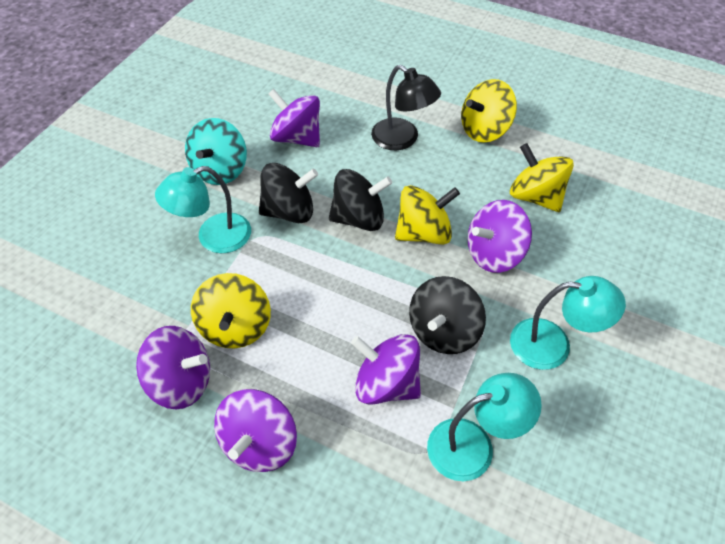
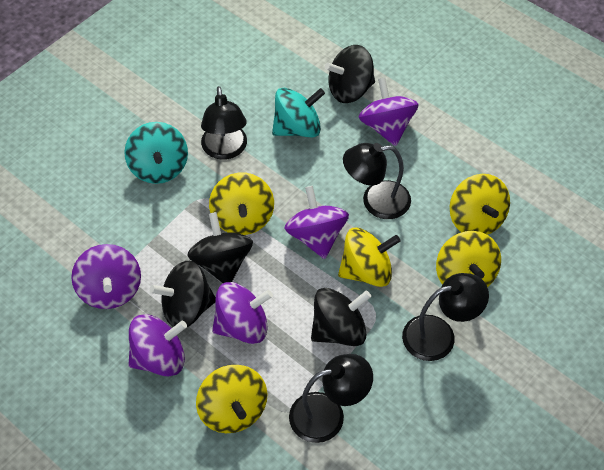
black lamp: [371,65,441,150] = 1 -> [201,86,247,160] [289,354,373,443] [343,143,411,219] [402,273,489,361] = 4
black spinning top: [259,163,318,223] [329,169,392,231] [409,276,486,354] = 3 -> [150,261,216,327] [187,212,253,283] [311,288,371,346] [325,45,375,103] = 4
turquoise lamp: [155,166,251,253] [427,373,542,481] [510,276,626,370] = 3 -> none = 0
turquoise spinning top: [185,118,247,185] = 1 -> [124,122,188,184] [272,88,325,138] = 2
yellow spinning top: [191,273,271,348] [395,185,460,245] [461,79,517,143] [510,143,574,212] = 4 -> [196,365,268,433] [209,173,274,235] [338,228,400,287] [436,231,501,287] [450,174,510,235] = 5

